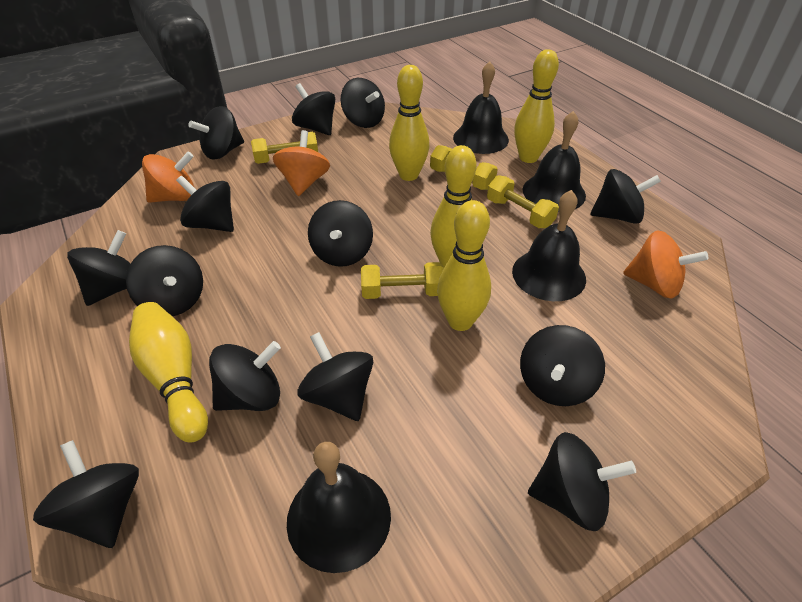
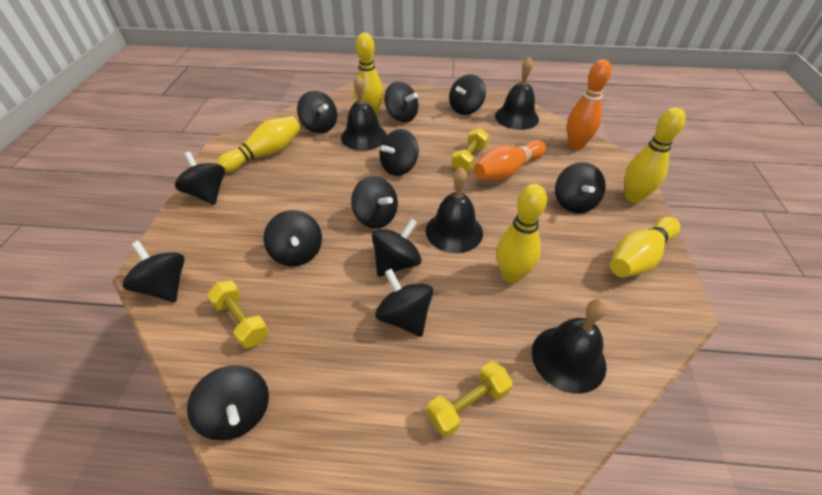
black spinning top: [33,440,139,548] [67,230,130,306] [126,245,203,316] [176,176,234,232] [188,106,244,160] [209,341,281,411] [292,83,335,135] [297,332,373,421] [308,200,373,267] [341,78,385,128] [520,325,605,406] [528,432,636,531] [590,169,661,224] = 13 -> [122,241,185,302] [175,152,225,205] [187,365,269,441] [264,210,322,266] [297,91,337,133] [351,176,398,229] [372,219,422,277] [375,269,433,337] [379,129,419,176] [384,81,419,122] [449,74,486,115] [555,162,606,213] = 12
orange bowling pin: none = 0 -> [473,140,546,181] [567,59,612,150] = 2
orange spinning top: [142,152,194,203] [273,130,330,196] [623,231,708,299] = 3 -> none = 0
yellow dumbbell: [251,132,318,164] [361,262,444,299] [430,145,498,190] [487,175,559,228] = 4 -> [207,280,269,349] [427,361,513,437] [451,128,489,171] = 3

